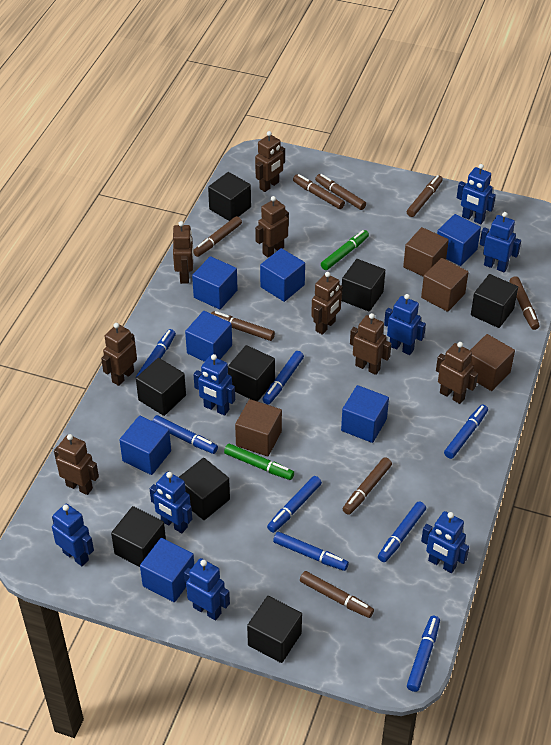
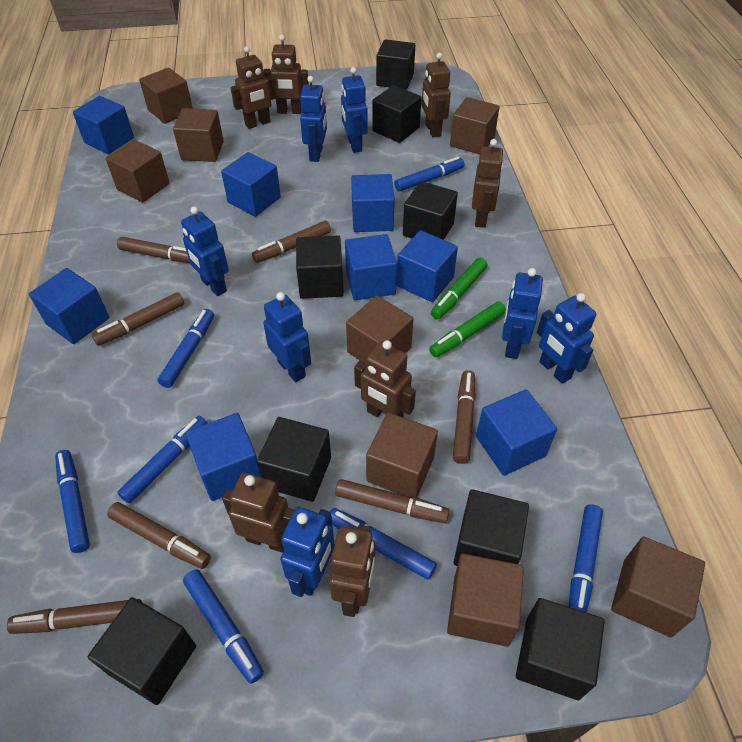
blue cube: [119,416,171,475] [140,538,194,602] [185,311,232,362] [192,256,238,309] [260,248,305,302] [341,385,389,443] [437,214,481,266] = 7 -> [29,268,109,344] [73,96,134,154] [186,413,261,501] [221,152,281,217] [345,234,397,300] [351,174,395,232] [396,230,458,302] [476,389,557,476] = 8
blue marker: [136,329,176,377] [152,415,218,454] [263,351,304,404] [267,476,322,533] [273,532,349,571] [378,501,426,562] [407,616,440,692] [444,404,488,459] = 8 -> [55,450,90,553] [117,416,208,503] [158,309,214,388] [183,569,264,684] [330,508,437,580] [394,157,464,192] [569,504,603,613] = 7
blue robot: [52,504,94,566] [150,472,192,533] [184,558,230,621] [193,354,235,416] [384,294,426,355] [421,511,469,573] [457,164,496,224] [480,212,521,272] = 8 -> [181,206,229,296] [263,292,311,382] [280,507,335,597] [300,76,327,162] [341,67,368,153] [502,268,543,359] [537,293,596,384] = 7
brown cube: [235,399,282,456] [403,227,449,277] [421,258,468,312] [470,334,515,391] = 4 -> [106,140,170,203] [139,68,193,124] [173,108,224,162] [346,296,414,364] [366,412,438,499] [447,553,524,647] [450,97,500,154] [611,536,705,637] = 8
brown marker: [193,216,242,257] [211,311,275,341] [293,174,345,209] [300,571,374,618] [315,174,366,210] [343,457,392,515] [407,175,443,217] [510,276,540,330] = 8 -> [7,599,142,634] [92,292,184,346] [107,502,211,569] [117,237,190,263] [252,221,331,263] [335,479,449,523] [453,370,475,464] = 7
brown robot: [54,434,99,495] [101,323,137,386] [173,221,194,284] [255,131,285,192] [255,196,289,258] [311,272,343,335] [350,313,392,375] [436,342,478,404] = 8 -> [222,473,294,553] [231,46,277,129] [263,35,309,114] [329,525,375,617] [354,340,416,417] [422,53,451,138] [472,139,504,228] = 7

